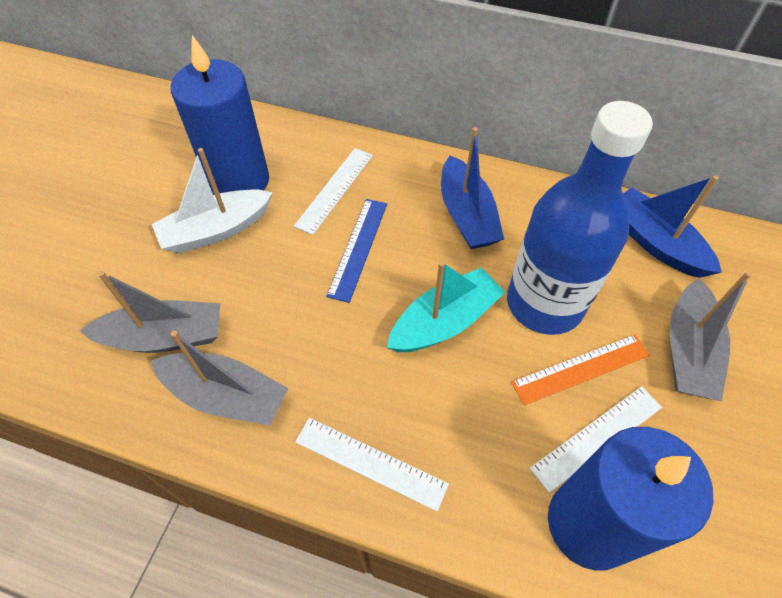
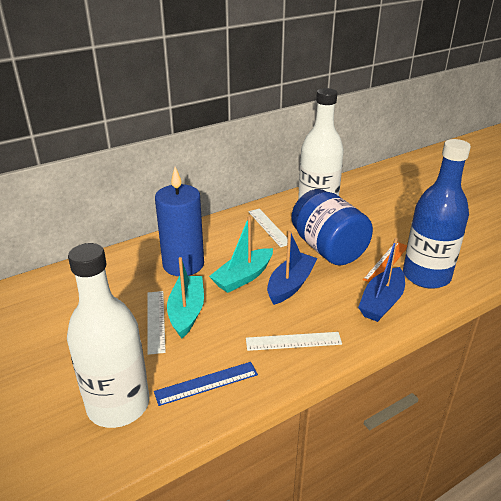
blue candle: [171,35,269,195] [548,427,714,571] = 2 -> [155,167,204,276] = 1
blue jar: none = 0 -> [291,189,373,265] = 1
grey boat: [80,271,220,353] [151,331,288,426] [670,271,752,402] = 3 -> none = 0
turquoise boat: [387,261,505,352] = 1 -> [167,257,204,338] [209,216,273,293] = 2
white boat: [152,148,273,253] = 1 -> none = 0
white bottle: none = 0 -> [67,243,149,428] [298,88,344,200] = 2

